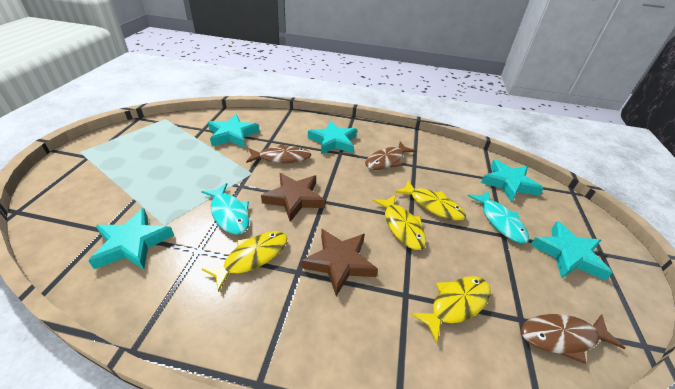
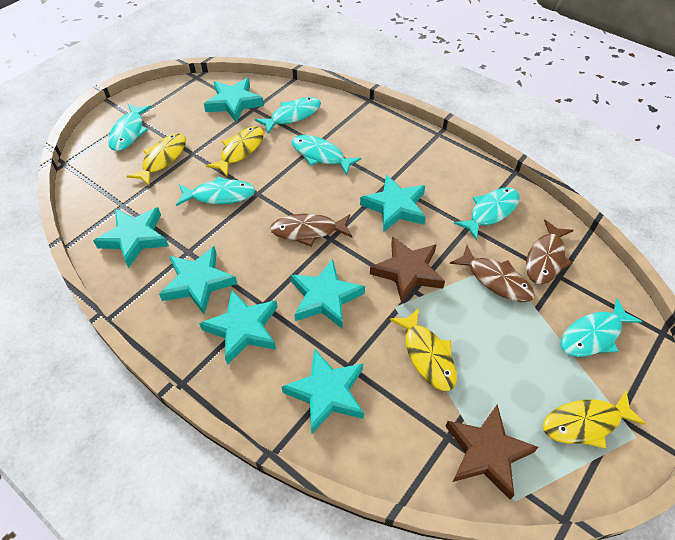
turquoise fish: [201,183,249,235] [468,191,529,243] = 2 -> [108,104,152,151] [176,176,255,206] [255,97,321,134] [292,135,361,175] [454,188,520,240] [561,298,642,357] = 6
turquoise star: [88,208,174,269] [208,114,259,148] [308,121,357,154] [481,159,544,202] [531,221,612,280] = 5 -> [93,207,169,268] [159,246,237,314] [199,289,278,365] [204,78,264,123] [281,348,364,434] [291,259,365,329] [360,174,426,232] = 7

